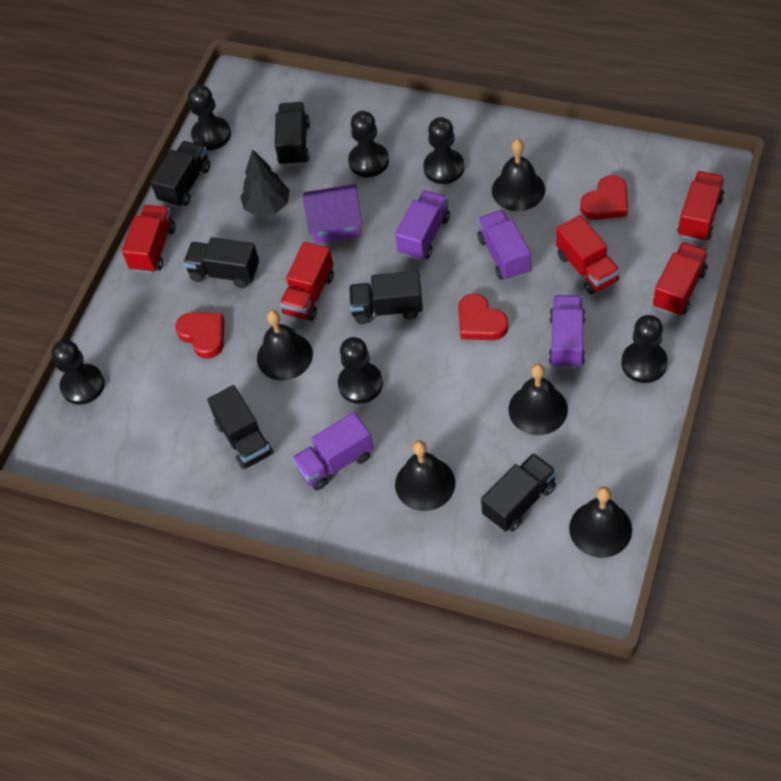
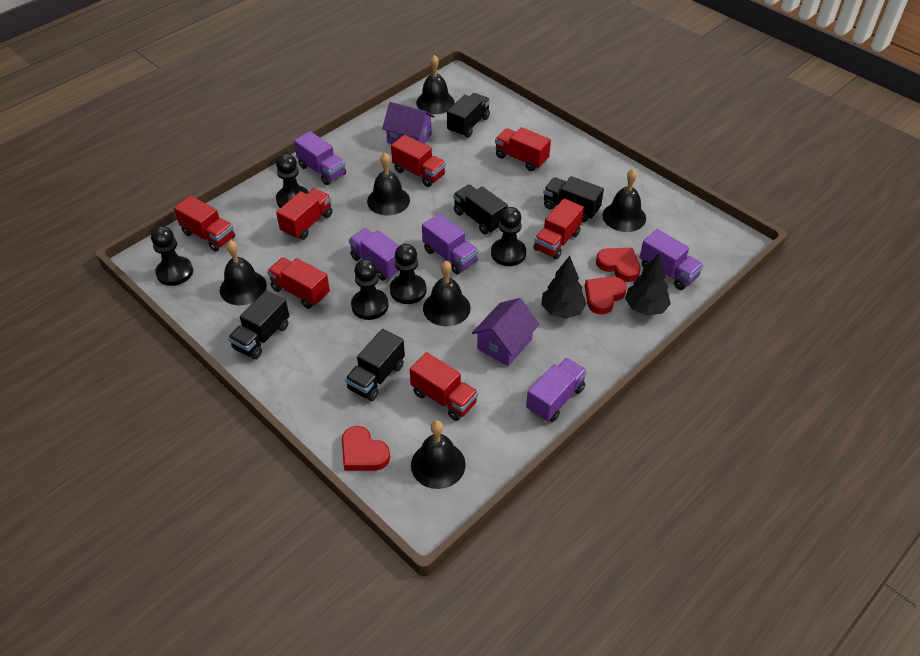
black bell: [257,310,313,381] [395,440,455,511] [492,139,545,211] [509,364,568,435] [569,487,632,558] = 5 -> [220,240,267,305] [367,153,410,215] [411,420,466,489] [416,55,455,114] [423,261,471,326] [602,169,646,232] = 6
black pawn: [52,340,105,405] [188,85,231,150] [338,337,383,404] [348,111,389,177] [424,117,465,184] [621,315,668,383] = 6 -> [151,226,193,286] [276,154,309,208] [351,259,389,320] [390,244,427,304] [491,207,526,266] = 5
black tree: [240,149,290,217] = 1 -> [541,256,587,319] [625,253,671,316] = 2
black truck: [150,141,210,207] [183,237,259,288] [207,385,273,469] [275,102,310,166] [349,271,423,324] [481,453,557,532] = 6 -> [228,290,289,359] [345,329,405,401] [447,93,490,138] [453,185,508,235] [543,176,604,222] = 5
purple house: [303,184,362,244] = 1 -> [382,102,435,144] [472,298,540,366] = 2
purple truck: [292,412,373,490] [395,191,450,261] [477,210,531,281] [549,295,585,369] = 4 -> [294,131,346,185] [349,228,400,281] [422,214,478,274] [526,358,587,422] [640,229,704,290] = 5
red truck: [122,205,175,273] [280,242,334,321] [556,215,620,295] [653,242,709,316] [677,171,725,242] = 5 -> [174,195,235,252] [267,257,330,309] [276,188,332,240] [391,135,446,187] [410,352,478,421] [495,127,551,171] [533,198,584,260] = 7

